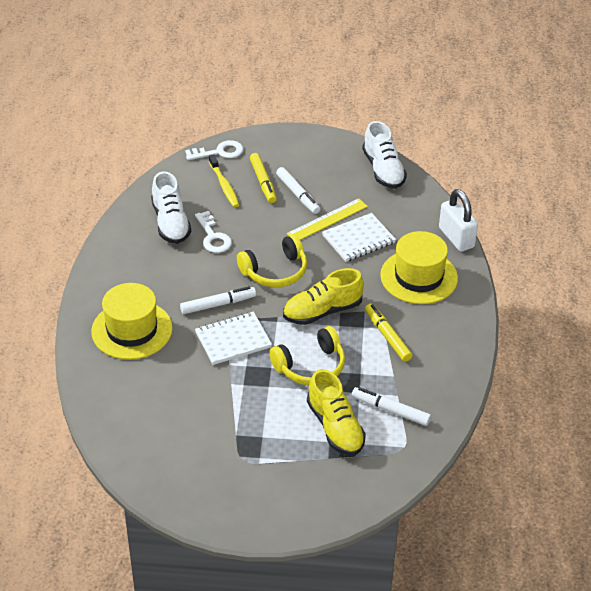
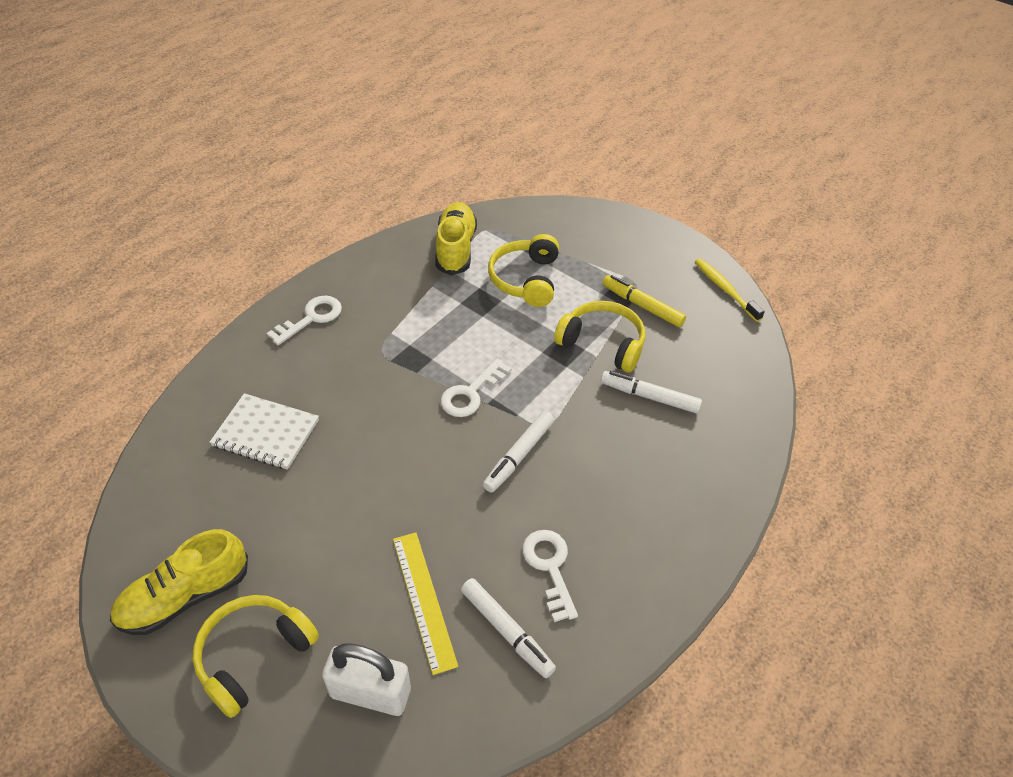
white key: [185,140,243,160] [195,211,232,253] = 2 -> [267,296,342,345] [441,359,512,417] [522,530,578,622] = 3
white notebook: [195,312,272,365] [322,213,396,262] = 2 -> [210,393,319,470] = 1
white shoe: [151,172,191,244] [362,121,407,189] = 2 -> none = 0
yellow hat: [91,283,173,360] [380,231,458,304] = 2 -> none = 0
yellow headphones: [237,234,307,287] [269,326,345,385] = 2 -> [192,595,319,718] [488,234,559,307] [554,301,645,372] = 3
yellow marker: [250,153,277,203] [365,304,412,362] = 2 -> [602,275,686,327] = 1

